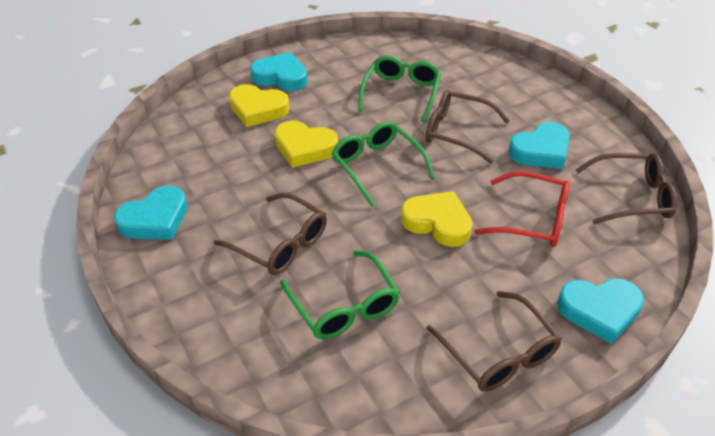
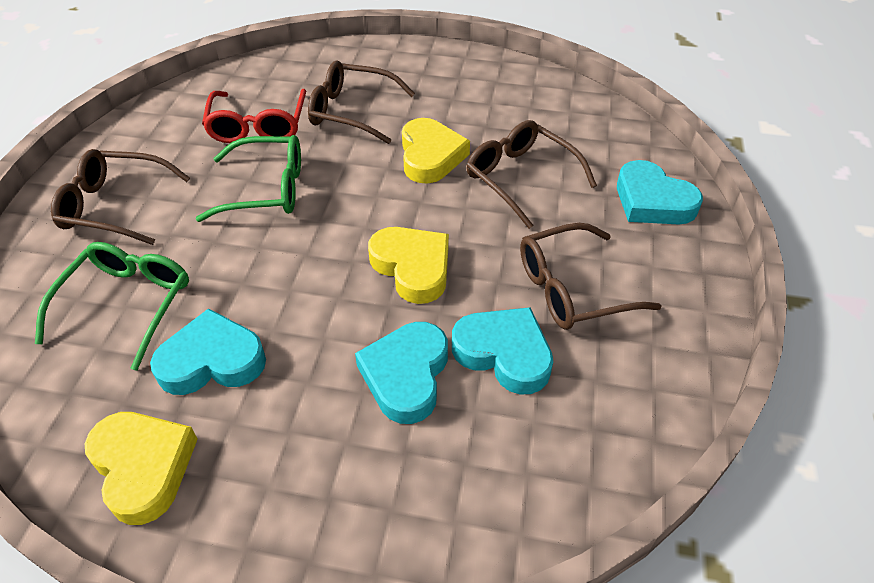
green glasses: [280,250,400,339] [332,122,435,206] [358,55,441,122] = 3 -> [35,242,189,371] [196,135,301,222] = 2

